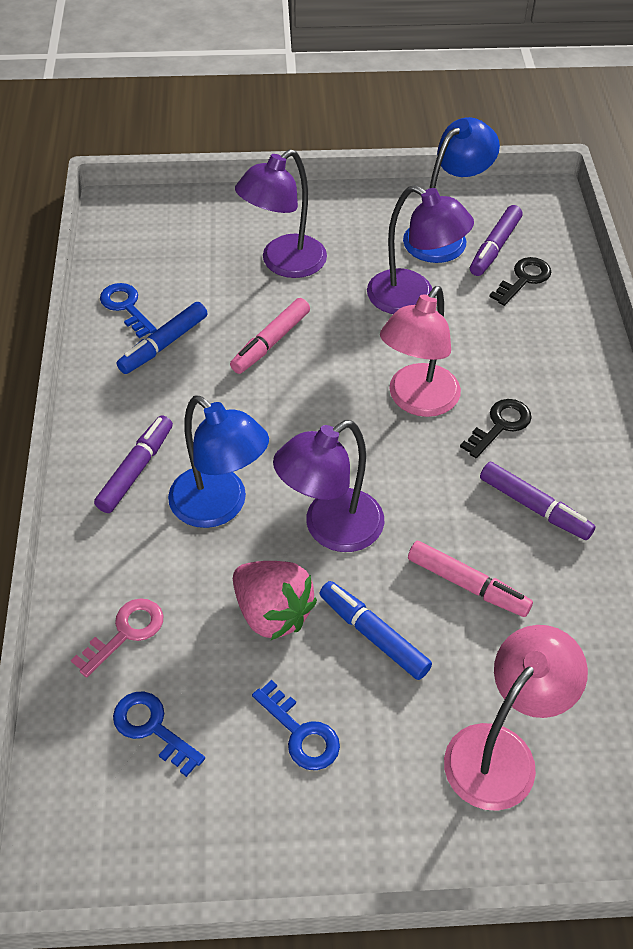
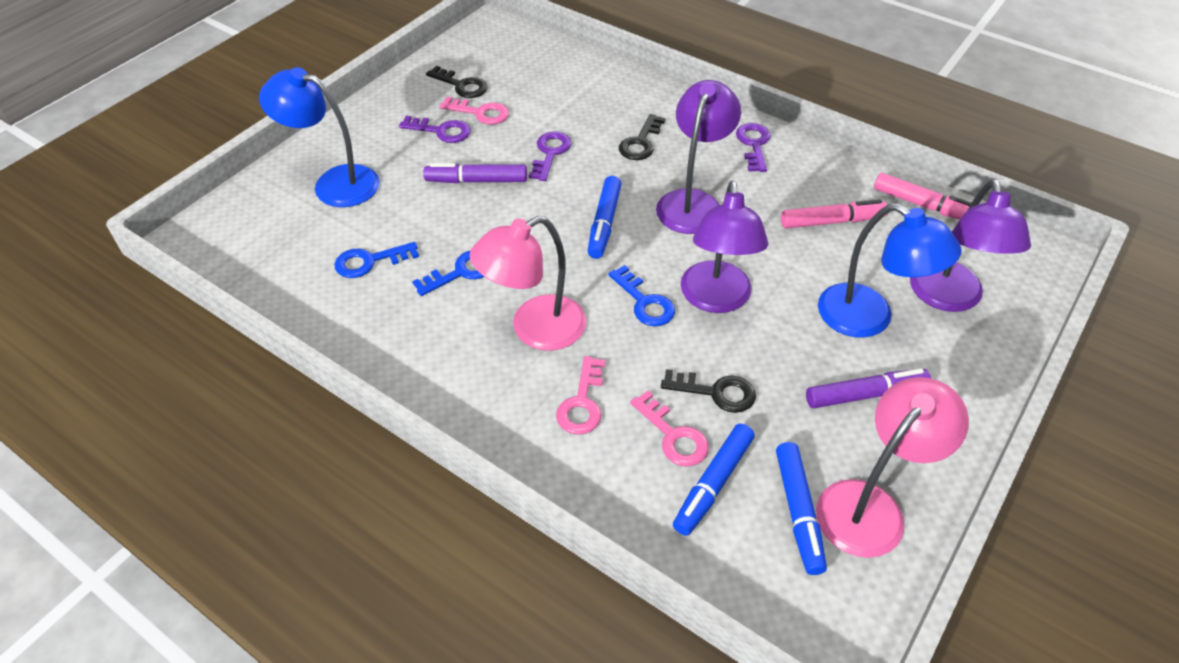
black key: [460,399,532,458] [489,257,551,306] = 2 -> [426,66,488,98] [619,114,665,160] [661,369,756,413] = 3
blue marker: [117,302,208,374] [319,581,432,680] = 2 -> [588,176,622,259] [673,424,755,536] [776,442,827,575] = 3
pink key: [71,598,164,678] = 1 -> [440,97,509,125] [556,356,605,435] [630,391,709,467] = 3
pink strawberry: [233,561,317,640] = 1 -> none = 0
purple key: none = 0 -> [399,116,471,143] [529,132,572,181] [736,123,771,172] = 3
purple marker: [94,415,173,513] [470,205,522,276] [480,462,596,540] = 3 -> [423,163,527,183] [806,369,931,408] = 2

